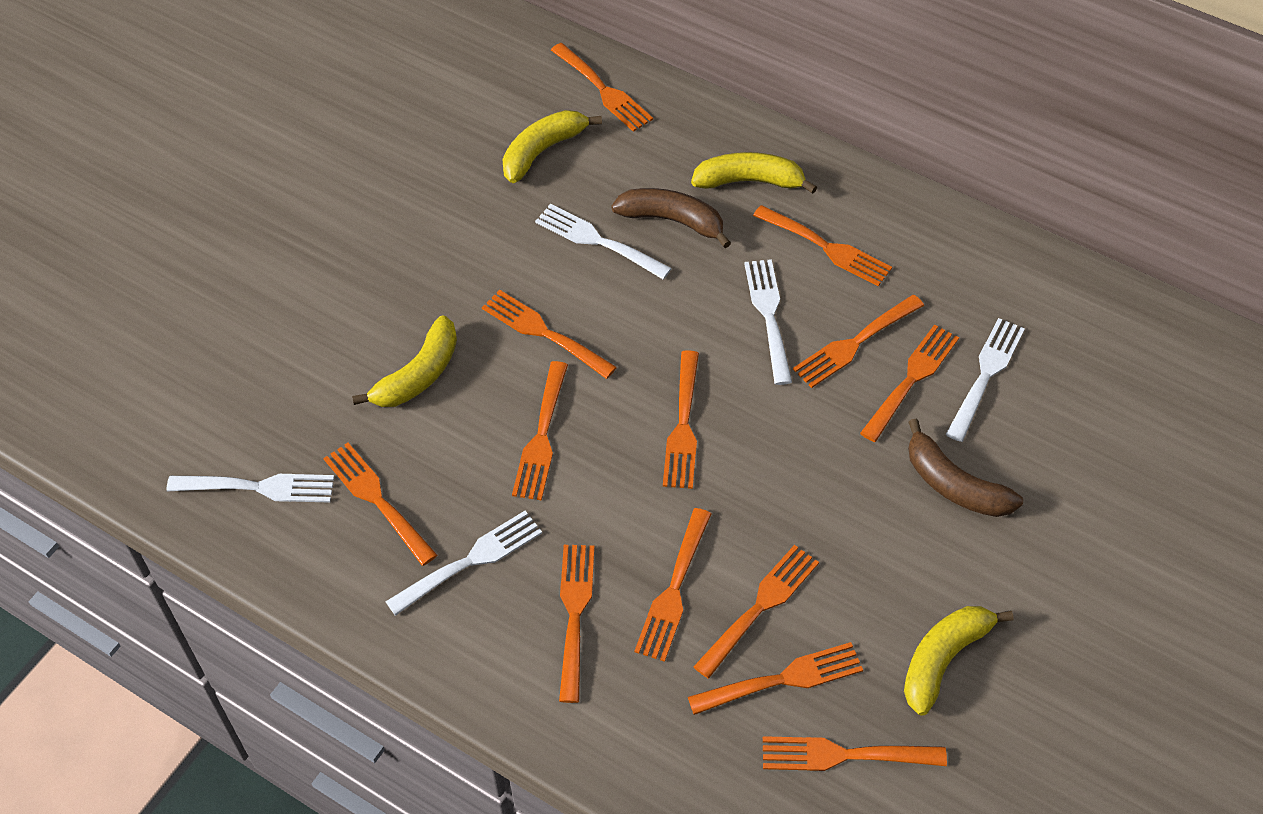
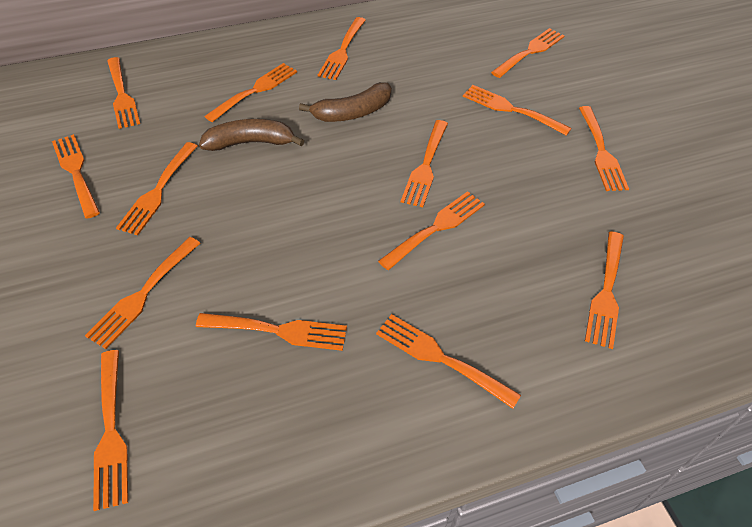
orange fork: [323,443,437,566] [482,290,617,379] [512,361,568,501] [551,43,653,132] [559,545,595,703] [634,508,711,662] [663,350,699,489] [688,642,863,715] [694,545,819,679] [753,205,892,286] [763,736,947,771] [793,295,924,388] [860,325,959,442] = 13 -> [52,134,100,219] [85,237,201,349] [93,350,128,511] [107,57,140,129] [116,142,198,235] [196,313,347,351] [204,63,297,122] [318,17,366,80] [376,314,521,409] [378,191,485,270] [401,120,448,207] [463,85,572,136] [491,28,564,78] [579,106,629,191] [585,231,624,349] = 15
white fork: [167,474,334,503] [385,511,542,616] [535,204,672,280] [744,259,792,385] [946,318,1025,442] = 5 -> none = 0
yellow banana: [352,315,457,407] [502,110,602,183] [691,152,817,194] [904,606,1013,716] = 4 -> none = 0

